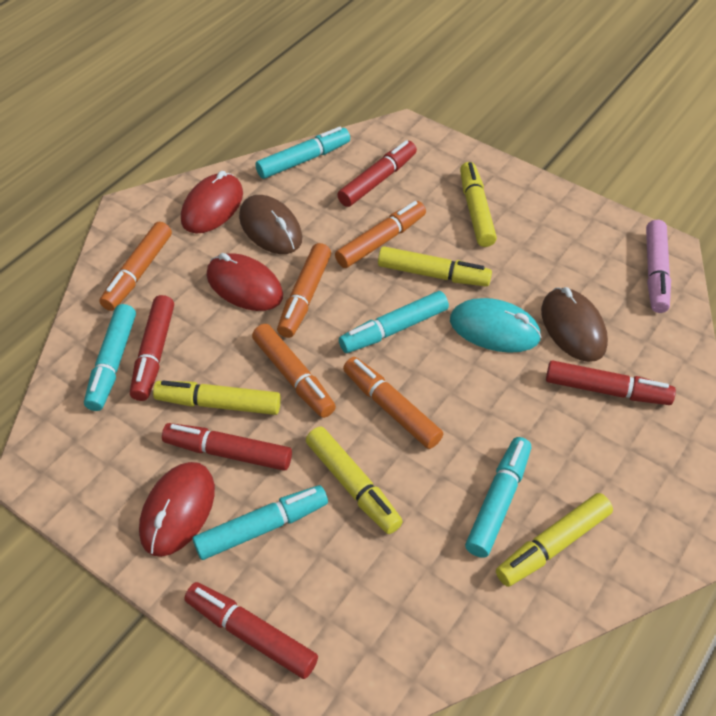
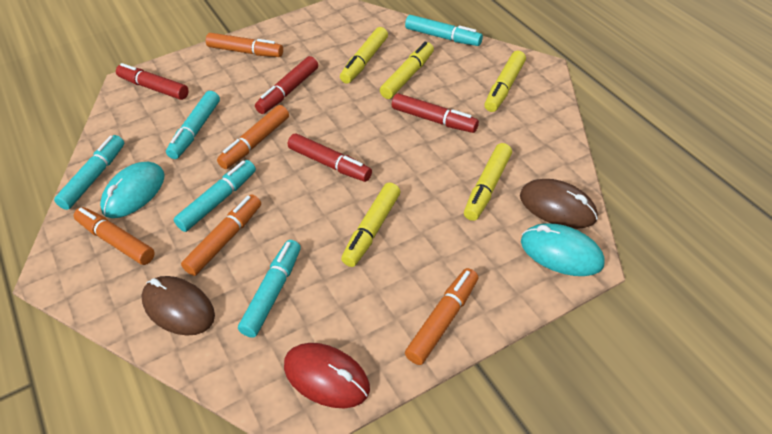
pink marker: [646,220,671,313] = 1 -> none = 0
red marker: [130,295,174,401] [162,423,292,471] [184,582,318,679] [337,140,417,207] [546,360,676,405] = 5 -> [116,63,189,100] [255,56,318,114] [288,133,372,182] [392,93,479,133] = 4
red mouse: [139,462,215,557] [181,171,243,233] [207,253,283,311] = 3 -> [284,343,370,408] = 1
turquoise mouse: [450,298,542,353] = 1 -> [100,162,165,218] [521,223,605,276] = 2

